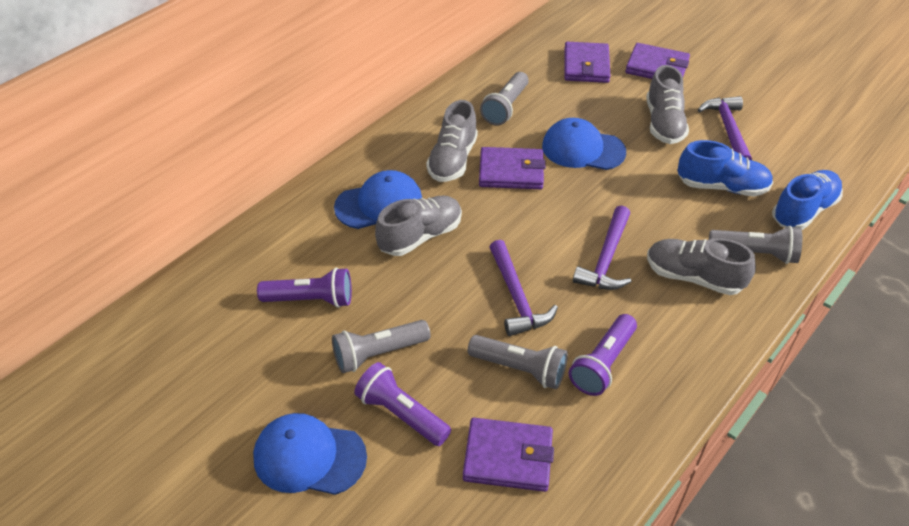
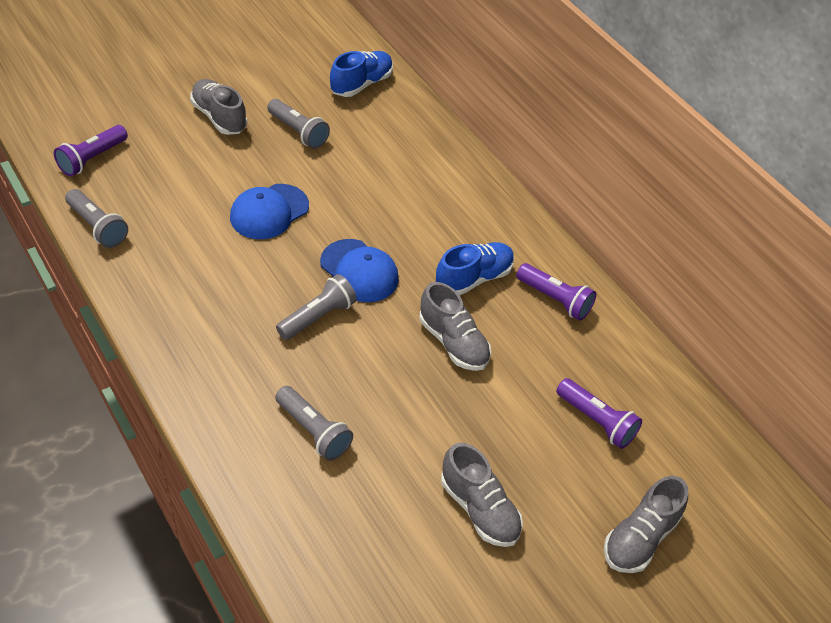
blue cap: [253,413,367,495] [334,170,422,229] [542,118,626,170] = 3 -> [230,184,309,239] [320,239,399,302] = 2
purple hammer: [489,240,558,336] [573,206,632,290] [698,96,752,160] = 3 -> none = 0
purple wallet: [463,418,554,492] [479,147,546,189] [564,42,610,83] [625,43,690,79] = 4 -> none = 0

